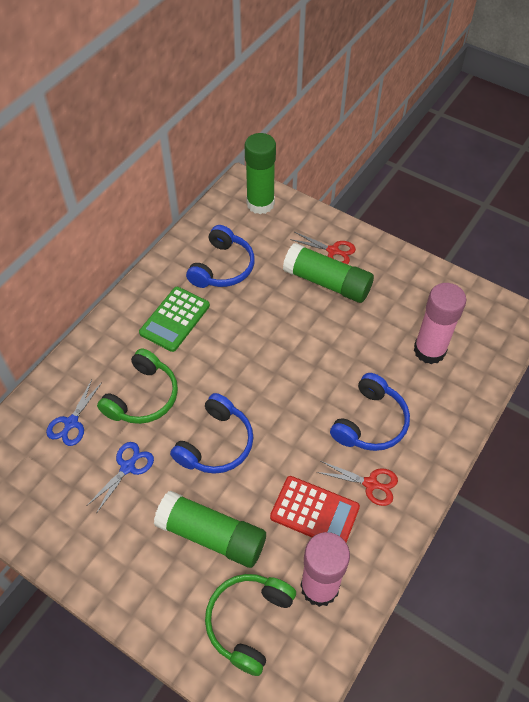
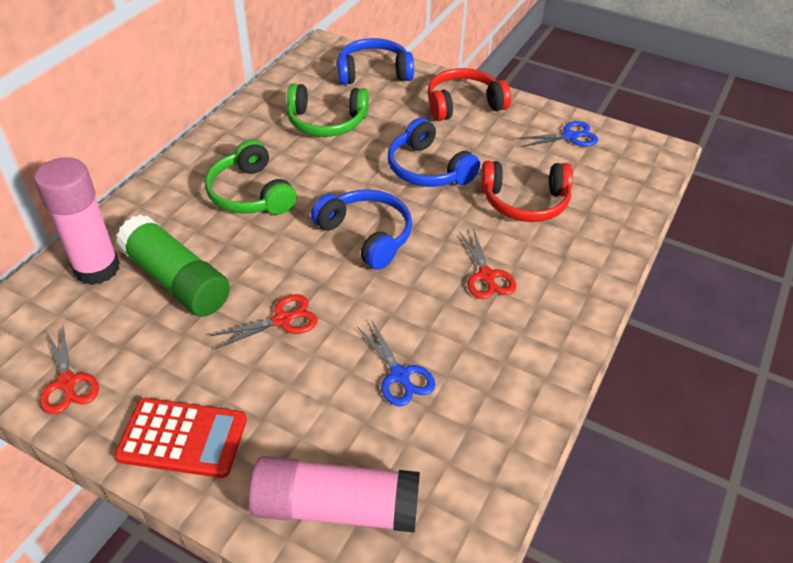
green calculator: [139,287,210,352] = 1 -> none = 0
green glue stick: [154,491,266,568] [245,133,276,214] [283,243,374,303] = 3 -> [116,214,230,317] = 1
red headphones: none = 0 -> [428,68,511,121] [481,161,573,222] = 2
red scissors: [290,232,356,264] [317,461,398,506] = 2 -> [40,326,99,414] [210,294,318,349] [459,228,516,299] = 3

